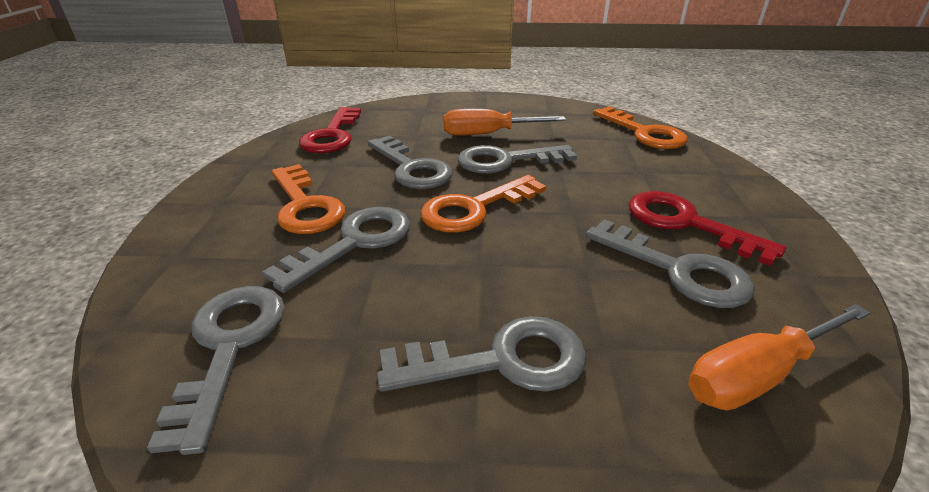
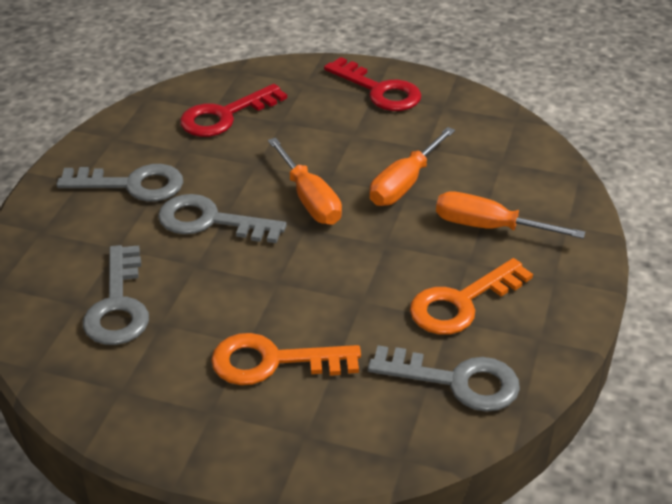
grey key: [147,286,285,455] [262,207,410,293] [368,135,452,189] [377,316,587,392] [458,145,577,174] [585,219,755,308] = 6 -> [57,164,183,201] [83,245,149,345] [158,194,287,243] [368,345,520,412] = 4
orange key: [272,164,345,234] [420,175,546,232] [593,106,688,149] = 3 -> [211,333,361,385] [410,258,533,335] = 2
orange screwdriver: [443,109,566,136] [688,304,870,410] = 2 -> [268,138,342,225] [370,127,455,206] [436,191,585,239] = 3

